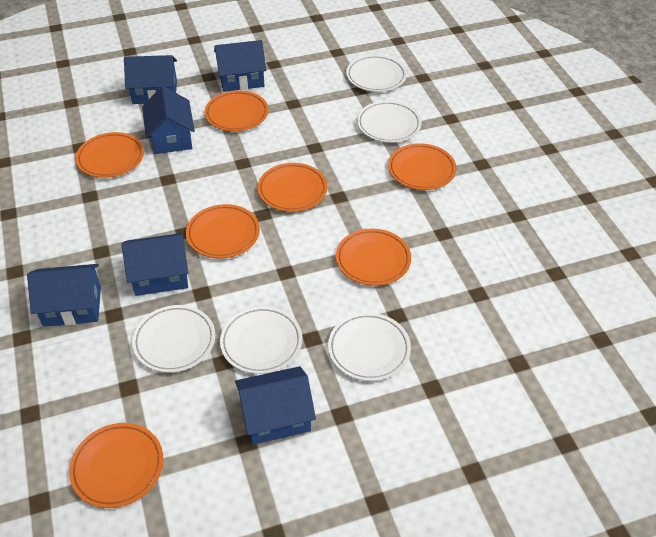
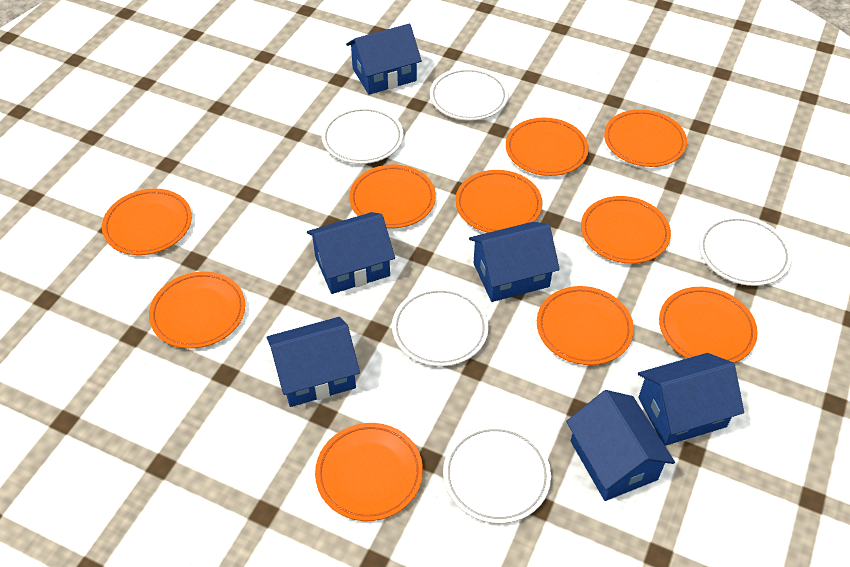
orange plate: [69,423,163,508] [76,132,144,178] [186,204,260,258] [205,91,268,131] [258,163,327,212] [336,228,411,286] [388,143,456,190] = 7 -> [102,188,192,255] [149,271,245,349] [315,423,423,521] [349,165,436,228] [455,170,542,233] [506,117,589,176] [537,286,634,365] [581,196,671,264] [604,109,687,167] [659,287,758,363] = 10

